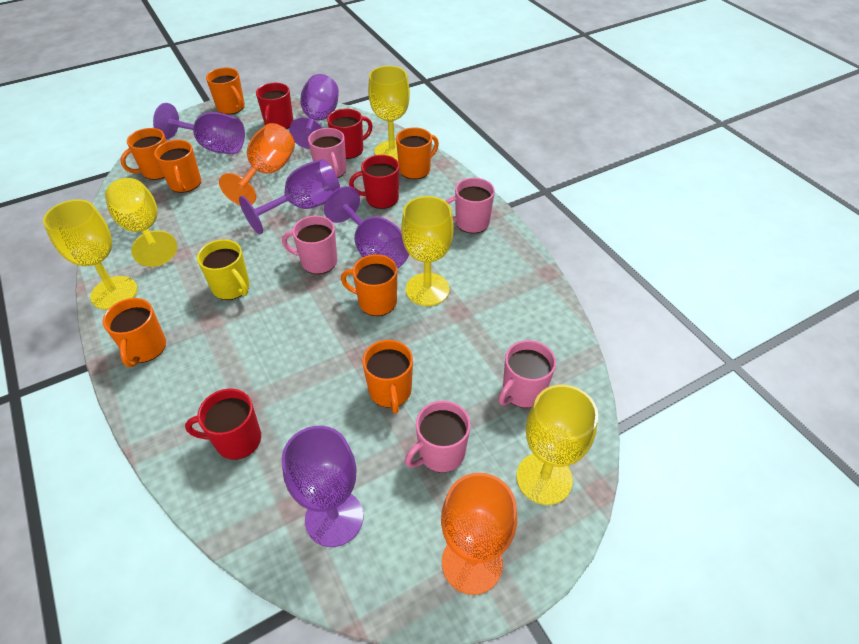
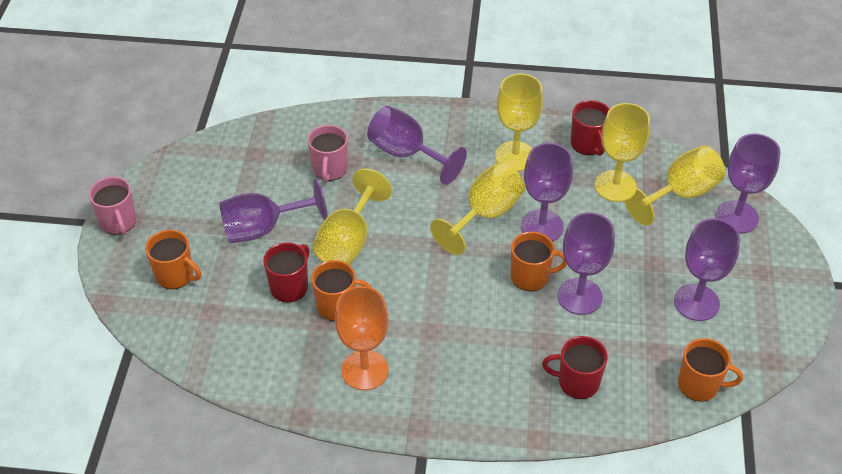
orange goblet: [219,123,295,205] [441,473,517,595] = 2 -> [335,286,389,390] = 1
orange mug: [103,298,166,367] [121,128,167,180] [154,140,201,193] [206,68,245,115] [341,254,397,316] [362,340,413,414] [396,127,439,179] = 7 -> [145,230,201,289] [311,260,372,321] [511,232,567,291] [678,338,743,402] = 4
pink mug: [282,215,338,274] [308,128,346,178] [405,401,471,473] [446,178,495,234] [498,340,556,408] = 5 -> [89,177,137,235] [308,125,348,183] = 2
purple goblet: [153,103,245,154] [239,159,340,234] [282,426,363,547] [289,74,339,149] [324,186,409,269] = 5 -> [219,178,328,243] [367,106,467,185] [521,143,573,242] [557,212,615,315] [674,218,740,321] [715,133,781,234] = 6
red mug: [185,389,261,460] [256,83,293,129] [327,109,373,159] [349,155,399,209] = 4 -> [263,242,309,303] [542,336,608,399] [571,100,609,156] = 3
yellow mug: [197,240,249,300] = 1 -> none = 0

